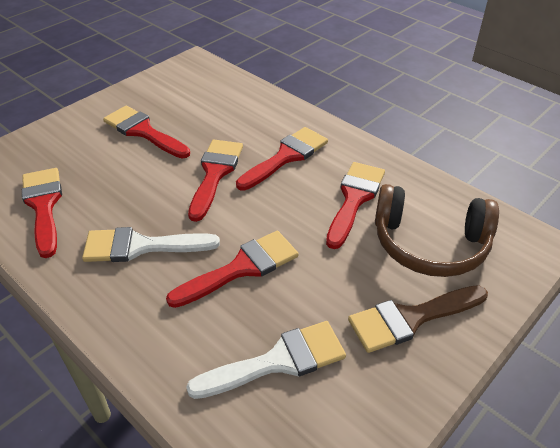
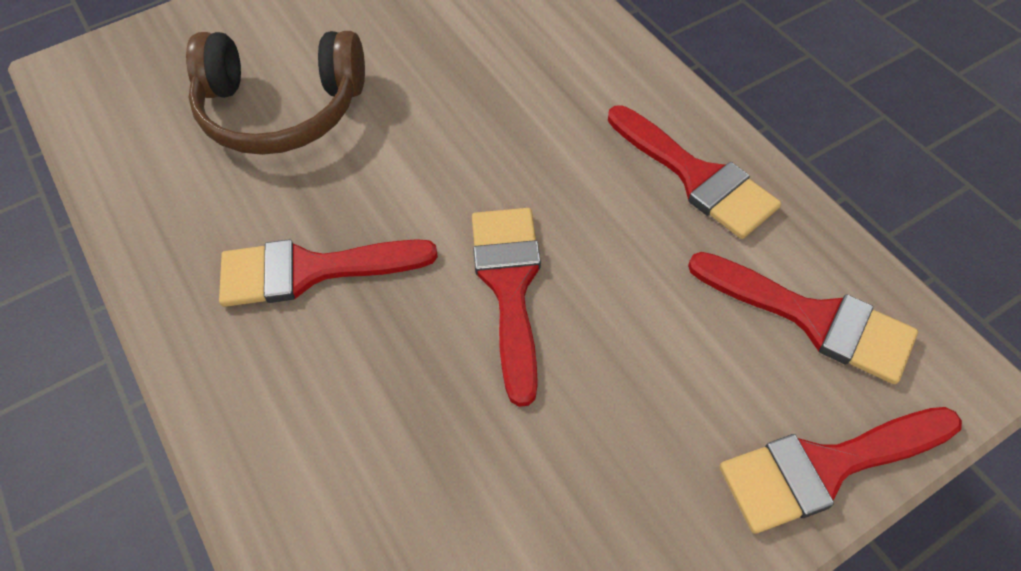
brown brush: [348,285,488,353] = 1 -> none = 0
red brush: [22,168,62,258] [103,106,190,158] [166,231,299,308] [188,140,243,222] [236,127,328,191] [326,162,385,249] = 6 -> [219,239,438,307] [472,208,541,407] [608,105,781,239] [688,252,918,385] [720,407,962,534] = 5
white brush: [82,227,220,262] [186,321,346,399] = 2 -> none = 0

